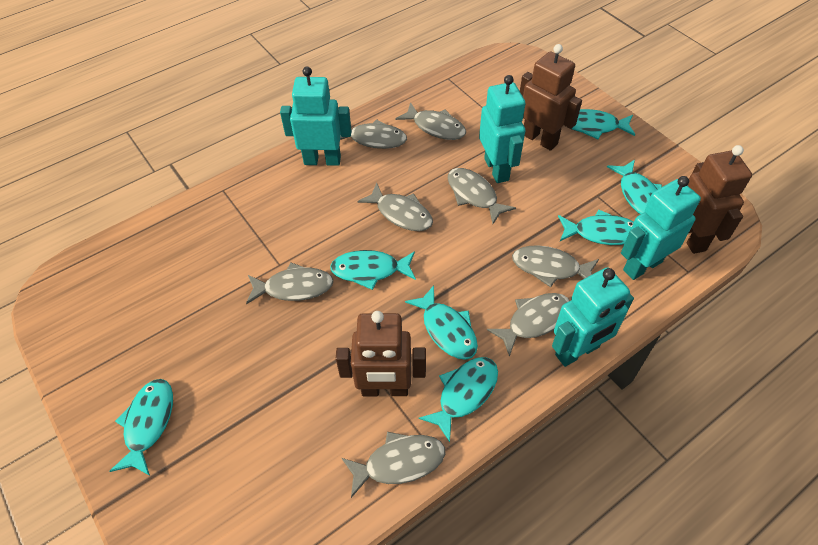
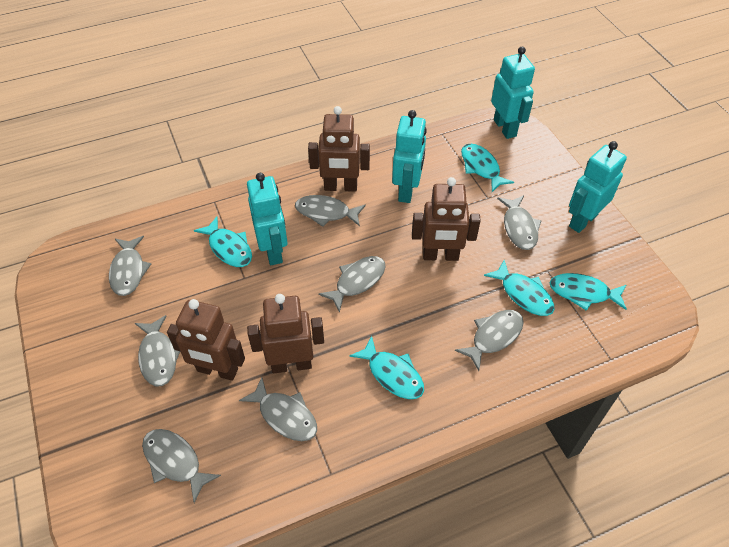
brown robot: [336,311,426,396] [520,44,582,151] [687,145,752,254] = 3 -> [167,299,245,381] [247,294,324,373] [308,106,370,192] [412,177,481,261] = 4
turquoise fish: [110,379,173,475] [330,250,416,290] [405,285,478,360] [419,357,498,442] [558,209,634,245] [572,109,635,139] [607,160,662,214] = 7 -> [194,217,252,267] [349,336,424,399] [461,144,514,192] [484,260,554,316] [549,273,627,311] = 5

